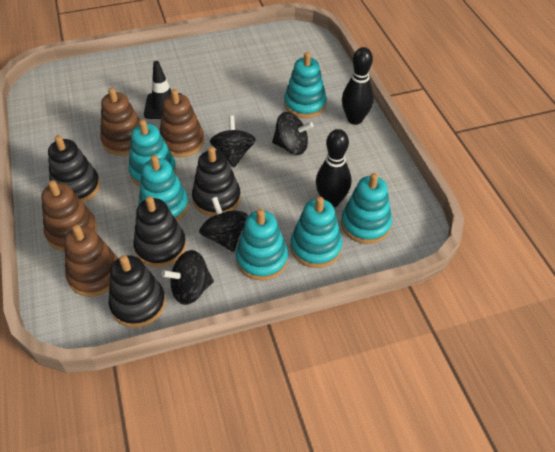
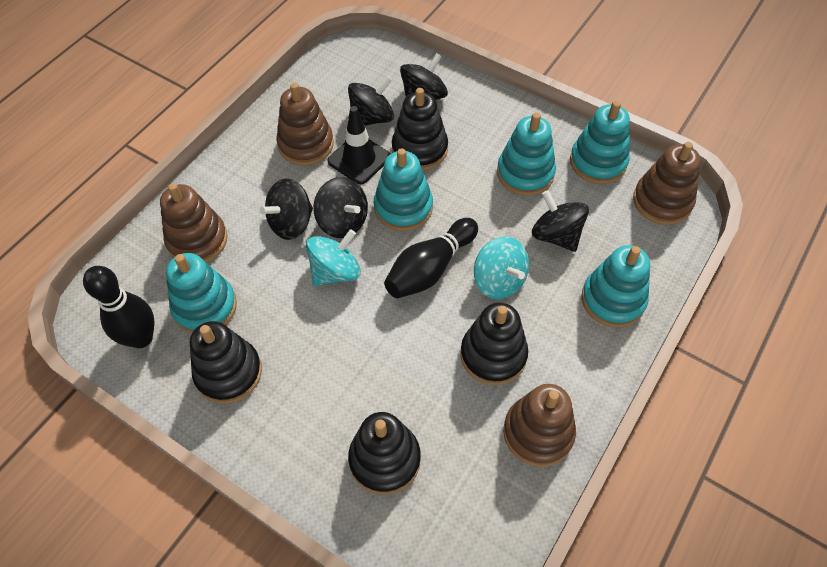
black spinning top: [161,250,214,305] [199,197,248,252] [210,115,256,167] [272,112,314,155] = 4 -> [260,179,313,240] [313,177,368,238] [348,76,394,126] [400,53,448,100] [532,190,589,252] = 5
turquoise spinning top: none = 0 -> [306,229,361,287] [474,236,529,299] = 2
turquoise stacking toy: [128,120,177,186] [139,155,189,221] [236,209,288,281] [284,52,327,118] [291,196,342,268] [341,173,392,244] = 6 -> [166,253,237,333] [374,148,433,231] [497,112,556,196] [570,101,630,184] [581,245,650,327] = 5

